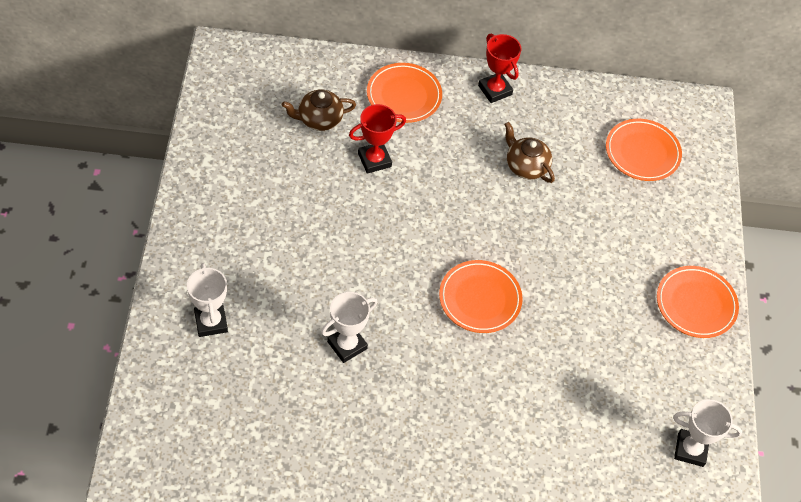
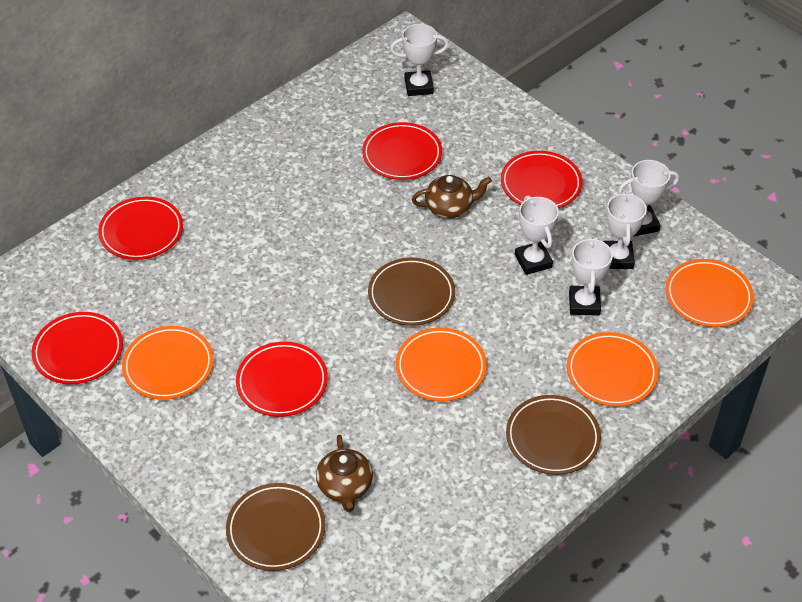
brown plate: none = 0 -> [226,483,326,571] [368,258,455,326] [506,395,601,475] = 3
red plate: none = 0 -> [32,312,123,384] [98,197,183,260] [236,342,328,417] [362,122,442,180] [501,151,583,208] = 5
red trophy: [349,104,406,174] [478,33,521,103] = 2 -> none = 0
white trophy: [187,263,228,337] [321,292,377,363] [673,399,742,467] = 3 -> [390,24,449,96] [515,195,559,275] [569,236,613,316] [603,191,647,269] [618,160,679,237] = 5

